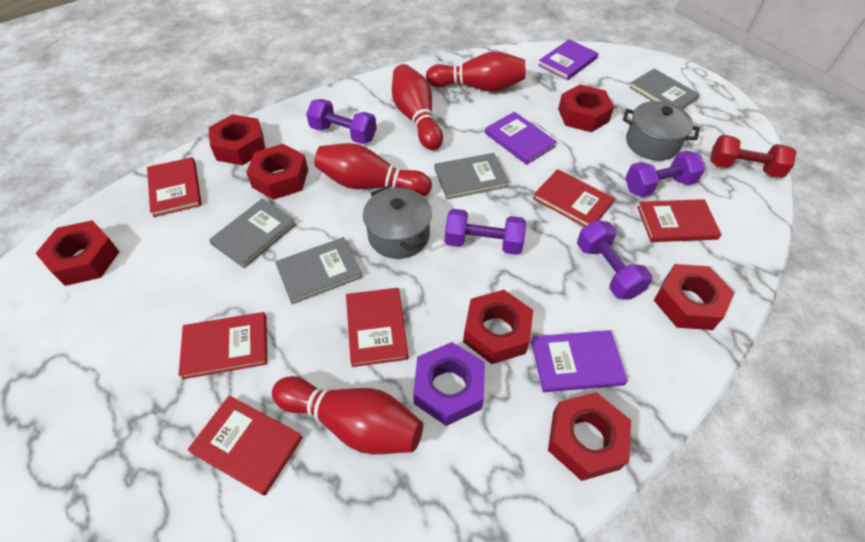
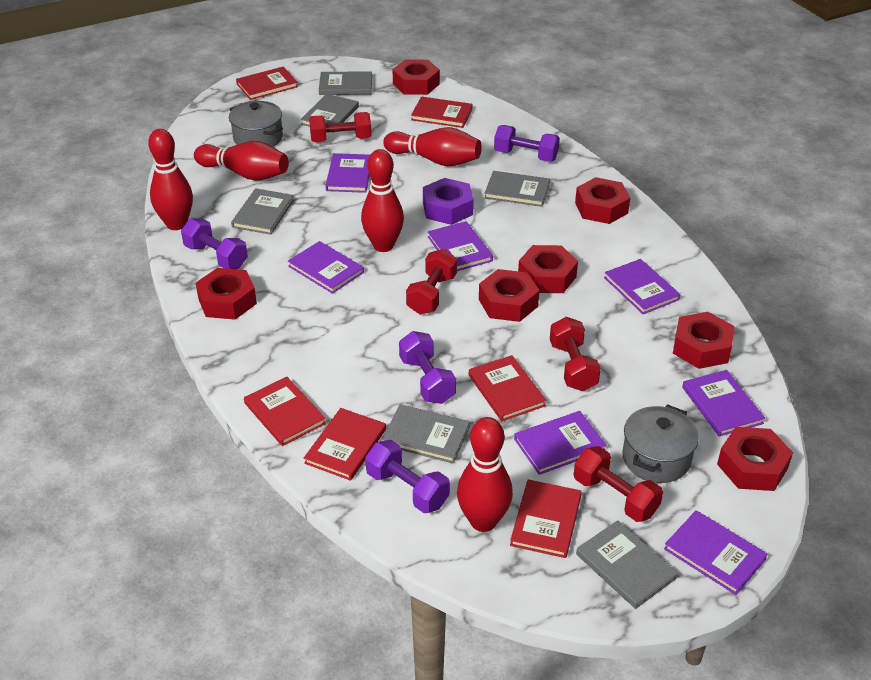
grey book: [209,199,296,268] [275,237,363,304] [435,153,509,199] [629,69,700,109] = 4 -> [231,188,294,235] [301,94,359,133] [319,71,372,95] [382,404,470,464] [484,171,550,207] [576,520,678,609] = 6
purple book: [485,112,557,165] [531,330,628,392] [538,39,598,80] = 3 -> [288,241,364,294] [325,153,370,193] [428,221,493,271] [514,411,606,475] [604,259,680,314] [664,510,767,595] [682,370,765,437] = 7
red bowling pin: [272,376,423,454] [314,143,432,196] [392,64,443,150] [426,51,525,91] = 4 -> [148,129,193,230] [194,141,289,181] [361,149,404,252] [383,127,482,166] [457,417,513,532] = 5
red dumbbell: [710,135,796,178] = 1 -> [309,112,371,142] [406,249,457,314] [550,317,601,391] [574,446,663,522] = 4

